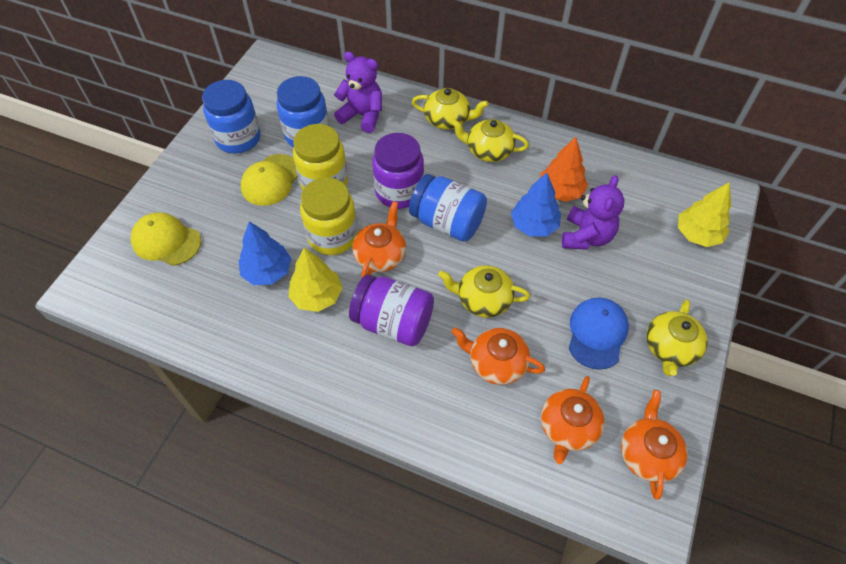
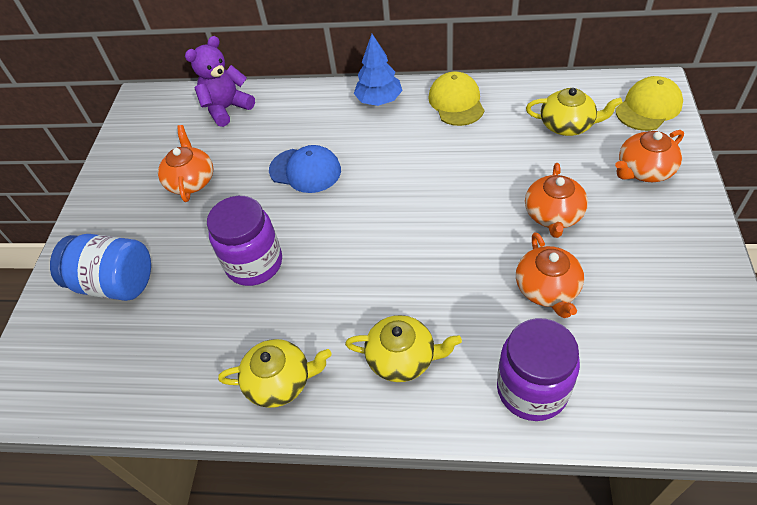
blue jar: [202,80,261,153] [277,76,329,147] [409,174,487,242] = 3 -> [50,234,151,301] = 1
blue tree: [239,221,291,285] [511,173,561,236] = 2 -> [354,34,402,106] = 1
orange tree: [540,137,588,202] = 1 -> none = 0
purple teddy bear: [334,52,382,133] [562,175,624,250] = 2 -> [185,36,255,127] = 1
yellow jar: [293,124,348,190] [300,178,358,255] = 2 -> none = 0
yellow teapot: [412,88,489,130] [438,265,530,318] [451,119,529,162] [646,299,708,376] = 4 -> [218,339,332,408] [345,315,462,382] [526,88,622,136] = 3
yellow tree: [288,248,342,312] [678,182,731,247] = 2 -> none = 0

